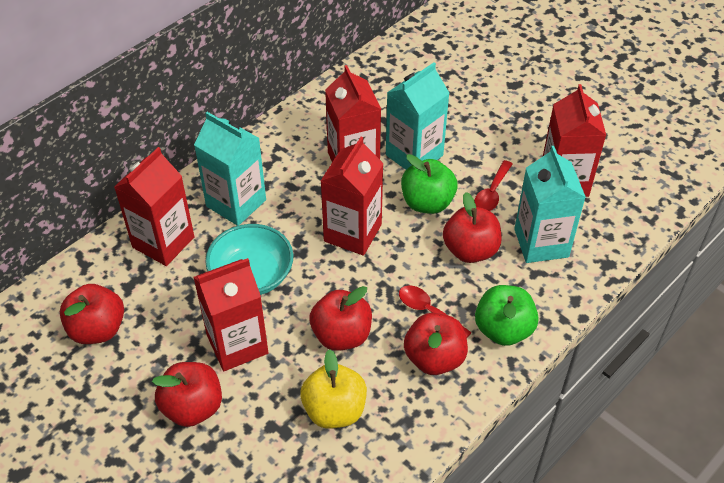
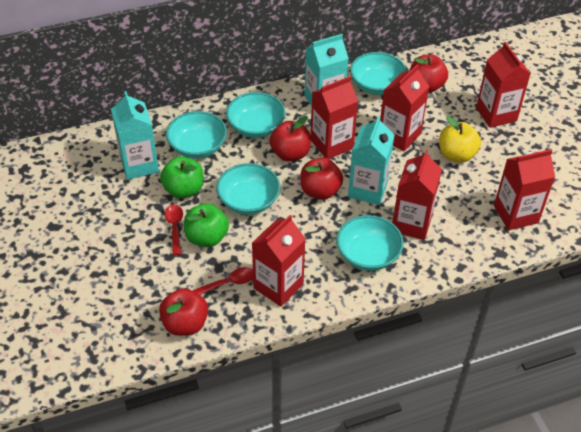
red apple: [60,284,124,344] [152,362,222,427] [309,286,372,351] [404,313,468,375] [443,192,502,263] = 5 -> [159,288,208,336] [269,116,311,161] [300,158,343,200] [410,55,448,93] = 4
red carton: [114,147,195,266] [193,258,269,371] [321,137,384,256] [325,65,381,162] [543,84,606,197] = 5 -> [252,215,305,307] [311,76,358,159] [380,65,430,151] [393,150,442,240] [476,42,531,128] [494,149,555,230] = 6
turquoise bowl: [205,224,293,295] = 1 -> [166,111,227,159] [216,163,280,215] [226,92,286,138] [336,215,404,271] [350,52,407,95] = 5

